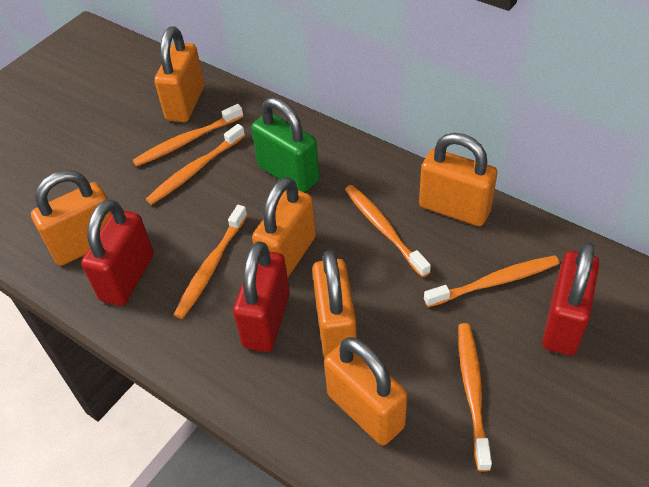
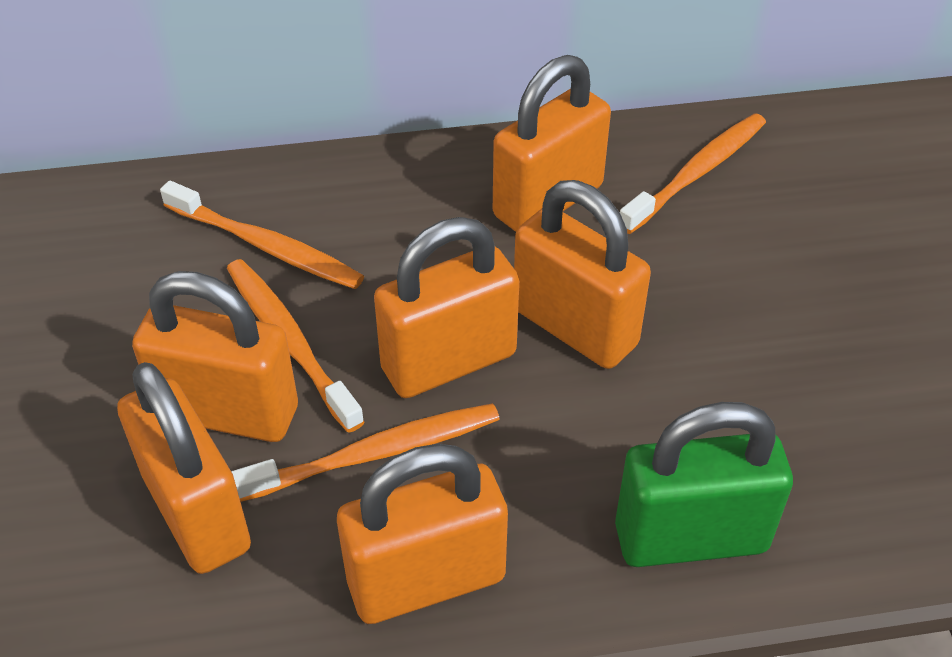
orange toothbrush: [133,104,243,167] [146,124,245,205] [174,205,247,319] [345,185,431,278] [424,255,560,307] [458,323,492,472] = 6 -> [160,181,364,289] [227,259,364,433] [231,403,500,502] [620,113,766,234] = 4
red padlock: [81,199,154,306] [233,241,290,352] [542,242,600,356] = 3 -> none = 0

